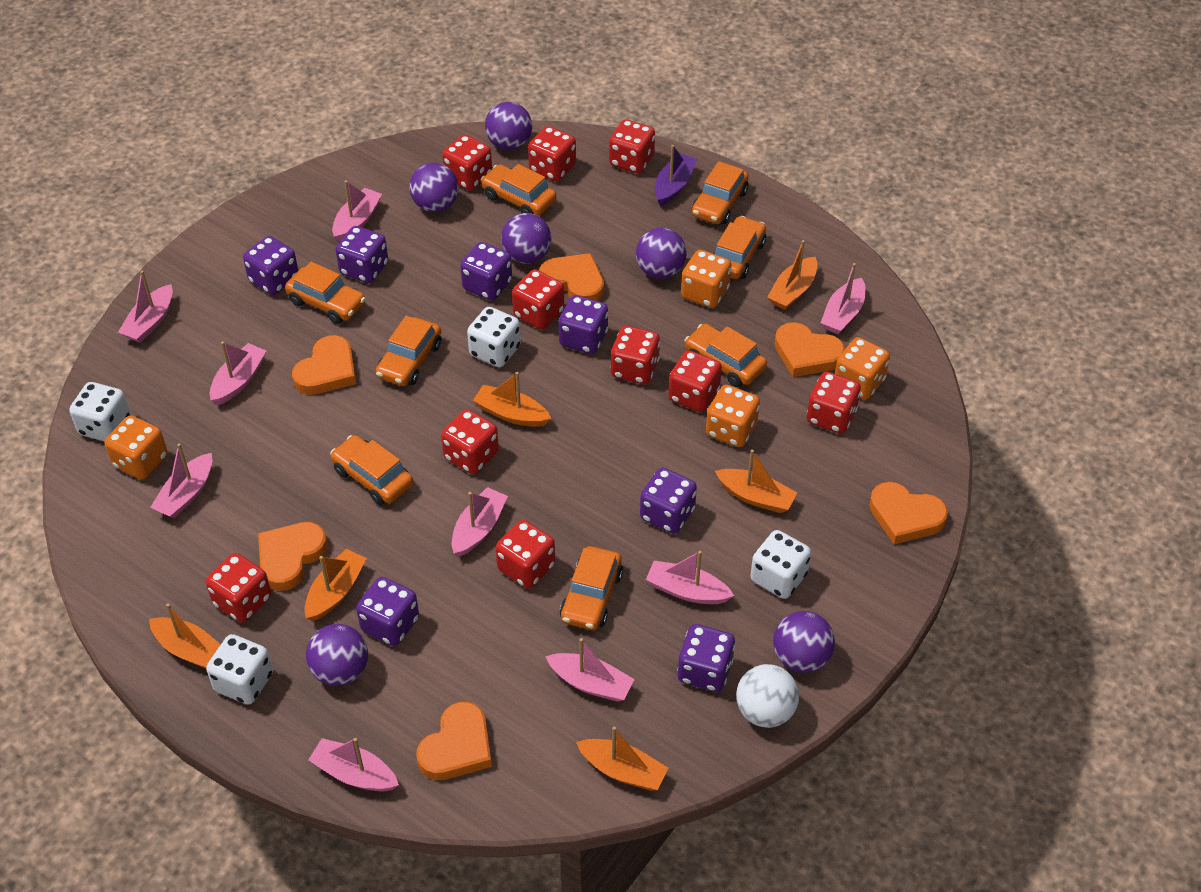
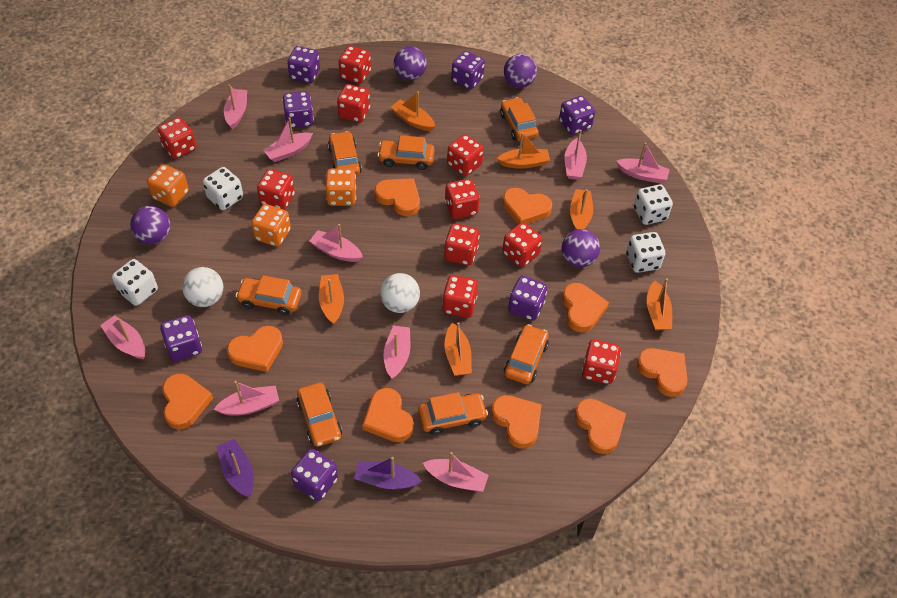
orange car: [285,262,366,324] [330,435,413,505] [376,316,441,386] [481,164,557,216] [560,546,623,630] [685,324,767,387] [691,161,749,224] [713,216,766,279] = 8 -> [236,275,302,316] [296,383,342,447] [328,131,362,175] [377,135,435,170] [418,392,488,435] [500,97,539,141] [504,324,549,384] = 7
orange dice: [104,415,168,480] [681,250,731,308] [706,385,760,447] [835,337,890,399] = 4 -> [147,164,189,207] [251,204,291,247] [325,169,356,206] = 3
orange heart: [258,522,327,591] [292,335,356,395] [417,702,492,780] [539,253,604,301] [774,322,845,377] [869,482,948,544] = 6 -> [162,374,213,429] [227,326,283,372] [362,388,414,442] [375,178,420,216] [491,395,541,449] [503,188,552,225] [562,283,609,332] [575,398,626,454] [637,348,688,397] = 9
purple ball: [306,624,368,686] [409,163,459,212] [485,102,532,150] [501,213,551,264] [636,228,687,279] [773,611,835,673] = 6 -> [130,206,170,244] [394,46,427,80] [504,54,537,88] [562,229,600,267] = 4
purple boat: [655,145,697,206] = 1 -> [217,439,254,497] [354,457,422,489] = 2
white ball: [736,664,799,728] = 1 -> [182,267,223,307] [380,273,420,313] = 2

